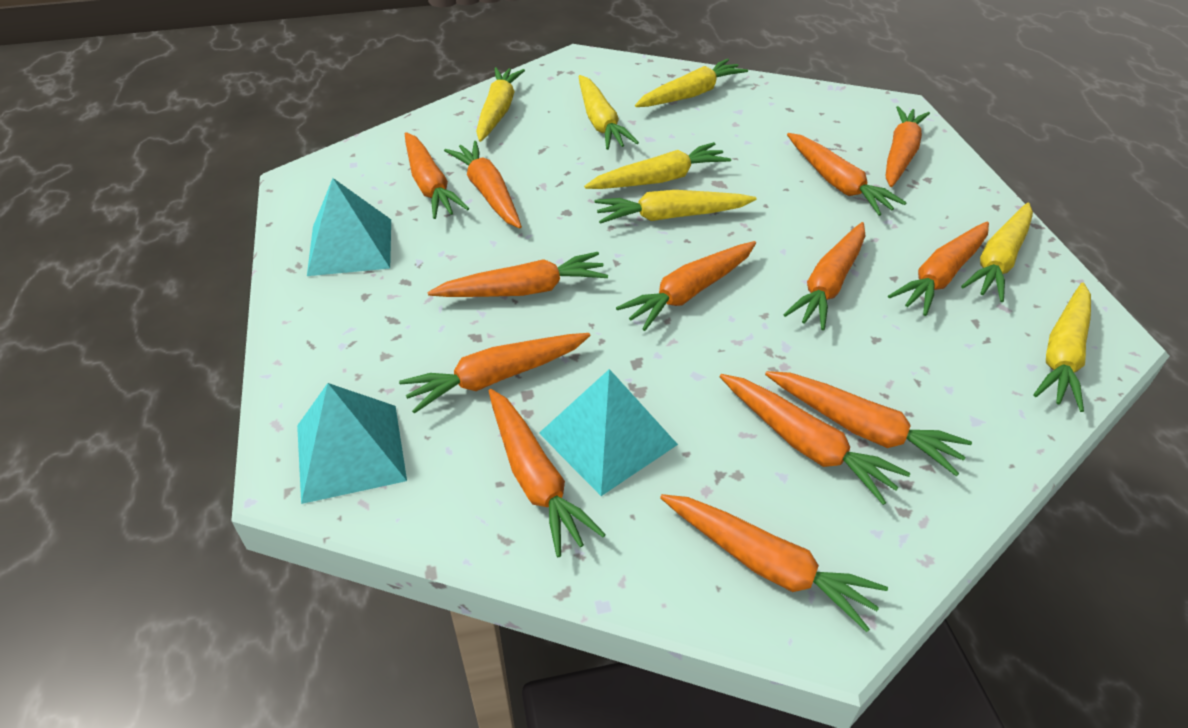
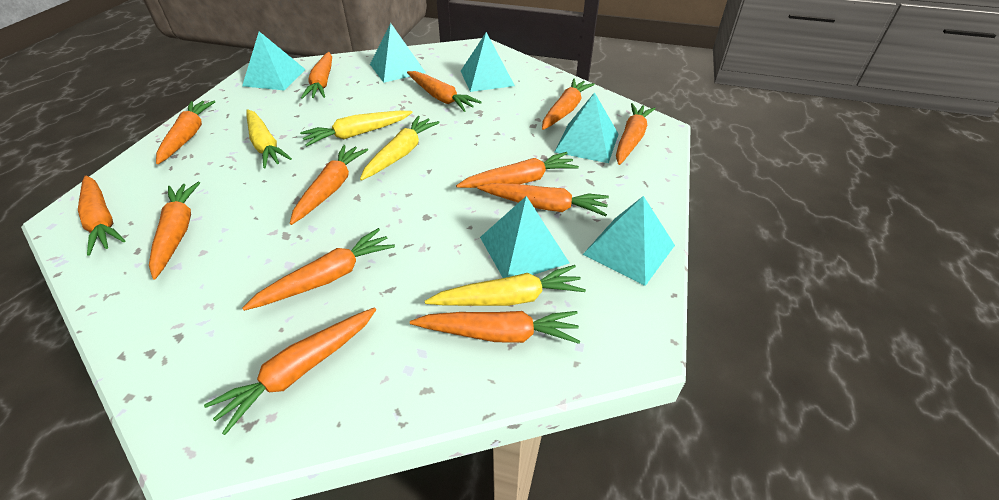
turquoise pyramid: [297,383,407,504] [307,178,391,276] [539,369,678,496] = 3 -> [242,31,306,91] [370,23,426,83] [461,32,515,92] [480,196,569,278] [555,92,619,163] [583,196,675,286] = 6
yellow carrot: [476,67,525,142] [579,75,639,150] [584,142,731,189] [594,190,757,224] [635,59,748,107] [961,203,1033,302] [1033,283,1091,412] = 7 -> [246,109,292,168] [300,111,413,146] [360,116,440,181] [425,265,586,306] = 4

